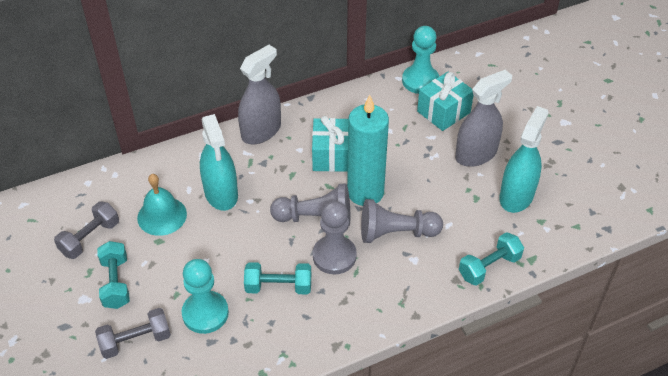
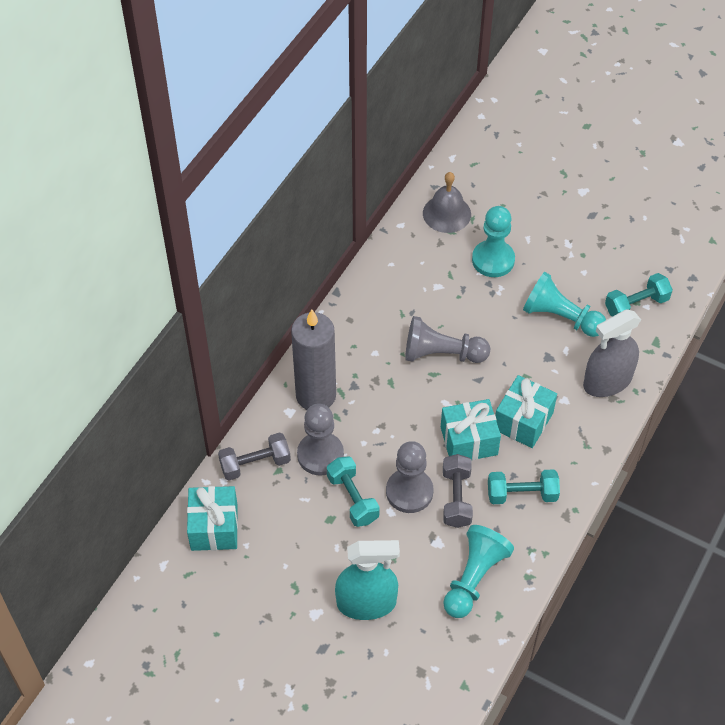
grey bell: none = 0 -> [423,172,471,233] = 1
grey candle: none = 0 -> [291,309,336,410] = 1
grey spray bottle: [238,45,281,144] [455,69,512,167] = 2 -> [583,309,641,397] = 1
turquoise bell: [137,174,187,236] = 1 -> none = 0
turquoise candle: [347,95,389,206] = 1 -> none = 0
turquoise gift: [312,116,349,172] [417,72,473,131] = 2 -> [187,486,238,551] [441,399,501,460] [495,375,557,448] = 3
turquoise pawn: [181,259,229,334] [402,26,439,94] = 2 -> [443,525,514,618] [472,206,515,277] [523,272,606,337] = 3
turquoise spray bottle: [200,114,238,211] [499,106,549,213] = 2 -> [335,540,400,620] = 1

